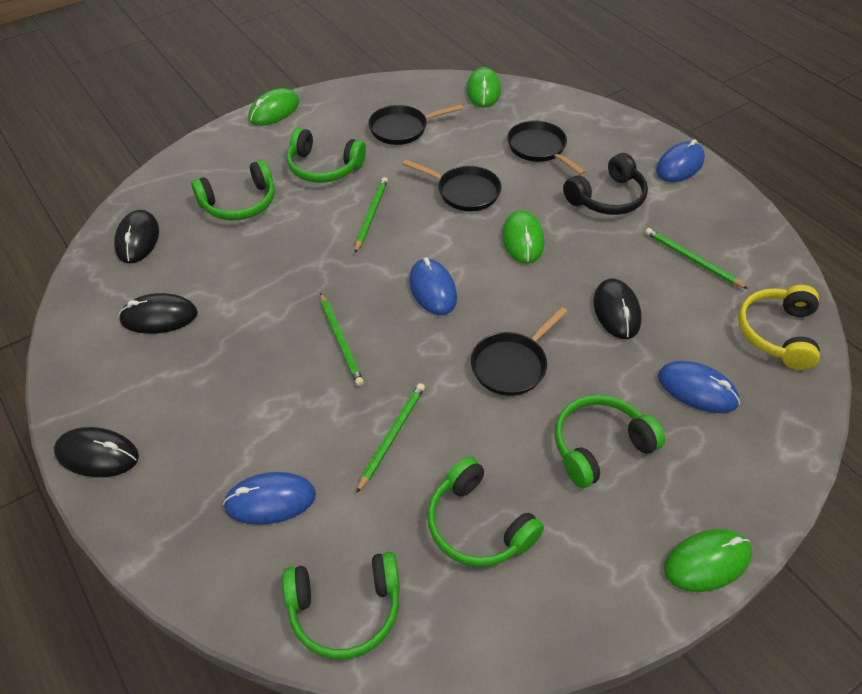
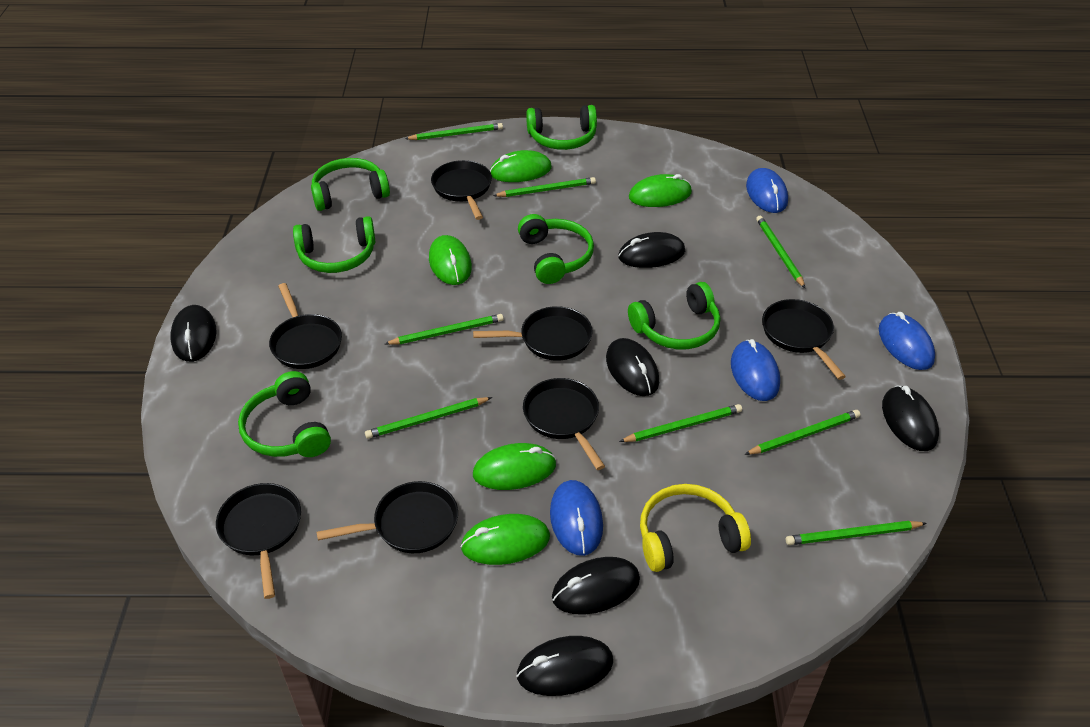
black headphones: [563,153,648,215] = 1 -> none = 0
black mouse: [54,427,139,477] [114,210,159,263] [118,293,198,334] [594,278,642,339] = 4 -> [170,305,217,362] [516,636,613,696] [552,557,640,615] [606,338,659,396] [618,232,685,268] [882,386,939,451] = 6
black pan: [368,104,463,145] [403,159,501,211] [471,307,568,396] [507,120,586,175] = 4 -> [216,483,301,599] [269,283,342,369] [317,481,458,553] [431,160,492,220] [473,306,593,361] [523,378,605,470] [762,299,846,380] = 7
green headphones: [191,160,275,221] [282,552,400,659] [287,128,366,183] [427,457,544,567] [555,395,665,488] = 5 -> [238,371,331,457] [293,216,375,273] [311,158,390,211] [518,214,594,284] [526,105,597,150] [628,282,720,350] = 6
green mouse: [248,88,299,126] [467,67,501,108] [502,210,544,264] [664,529,752,592] = 4 -> [429,235,472,285] [460,514,550,565] [473,443,556,490] [490,150,552,182] [629,174,692,207] = 5
green pencil: [320,293,364,386] [355,177,388,253] [356,383,425,493] [645,228,748,289] = 4 -> [365,397,492,439] [385,314,504,345] [405,123,503,140] [493,177,596,197] [619,404,742,442] [744,410,860,455] [756,215,805,288] [786,521,927,545] = 8

